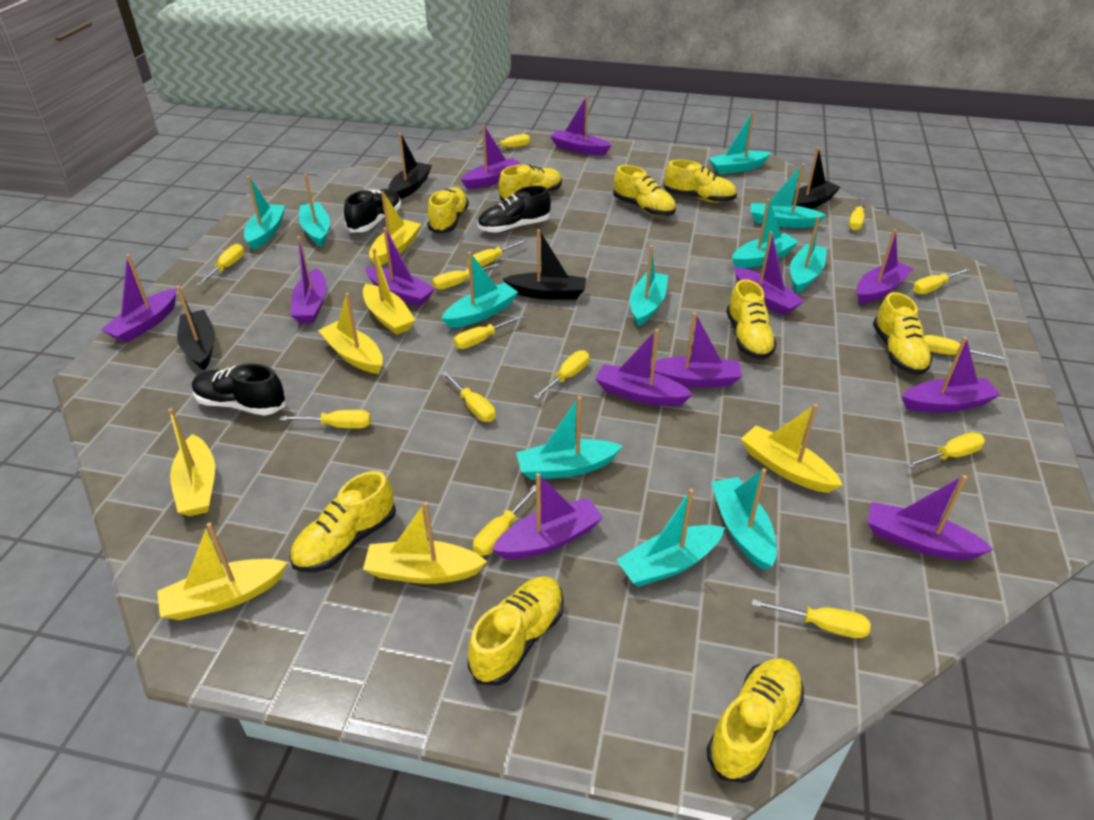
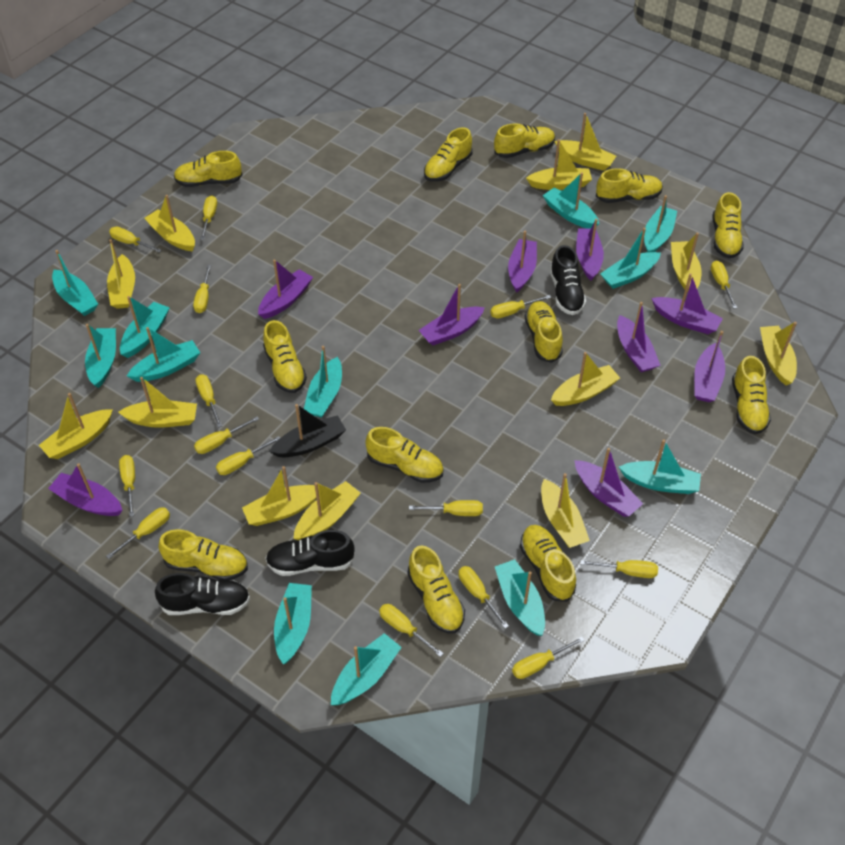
black boat: [177,286,215,370] [388,133,432,200] [503,229,586,300] [792,147,841,209] = 4 -> [269,404,346,457] = 1
purple boat: [101,254,177,343] [291,236,327,323] [365,227,435,306] [461,125,521,189] [491,473,603,559] [550,95,612,155] [595,329,693,406] [650,312,742,388] [734,231,804,316] [857,229,913,304] [867,475,994,560] [902,337,1001,413] = 12 -> [48,463,123,516] [258,260,313,319] [419,284,485,346] [508,231,537,293] [575,448,643,517] [576,219,604,281] [617,302,661,372] [651,273,723,334] [694,331,725,402] = 9
turquoise boat: [244,176,286,250] [299,174,330,247] [441,252,518,328] [516,396,623,480] [616,489,725,587] [630,245,668,326] [708,111,771,174] [711,468,777,570] [732,199,799,268] [751,163,826,228] [790,216,827,293] = 11 -> [52,250,98,316] [85,324,116,388] [120,296,170,358] [127,327,200,382] [274,583,312,664] [304,346,342,418] [331,633,402,705] [495,559,545,636] [543,173,599,228] [600,228,661,289] [619,440,701,494] [644,195,677,252] = 12
yellow boat: [157,523,288,620] [168,408,215,516] [318,293,383,374] [363,248,415,335] [363,502,487,584] [369,192,421,265] [741,404,843,493] = 7 -> [39,393,113,459] [107,239,135,309] [118,377,197,428] [144,195,195,251] [242,466,319,526] [293,481,361,540] [526,139,592,190] [541,473,590,548] [551,352,620,406] [554,113,616,171] [671,233,702,293] [760,322,797,385] = 12
yellow screwdriver: [197,244,244,285] [279,410,371,429] [432,263,500,290] [441,371,496,422] [453,315,524,349] [467,239,526,267] [473,485,536,556] [475,134,530,149] [533,350,589,399] [752,599,871,638] [849,197,865,231] [906,432,985,468] [913,268,970,294] [924,335,1009,361] = 14 -> [106,507,170,559] [109,227,162,253] [119,455,135,517] [193,265,211,313] [194,417,259,454] [195,374,222,428] [200,196,217,240] [216,436,280,475] [379,604,444,657] [409,500,483,516] [459,566,509,629] [490,295,551,319] [512,637,585,679] [580,560,658,578] [711,260,737,309] = 15
yellow shoe: [290,471,396,572] [427,187,469,234] [468,576,564,686] [499,164,562,201] [613,165,676,216] [664,160,737,203] [706,658,804,783] [726,279,777,360] [873,292,933,375] = 9 -> [159,529,248,580] [174,151,242,187] [263,320,307,393] [365,427,444,483] [407,545,465,633] [424,128,473,182] [494,123,555,158] [520,525,576,602] [525,301,563,363] [596,168,663,203] [713,192,744,258] [732,356,771,434] = 12

